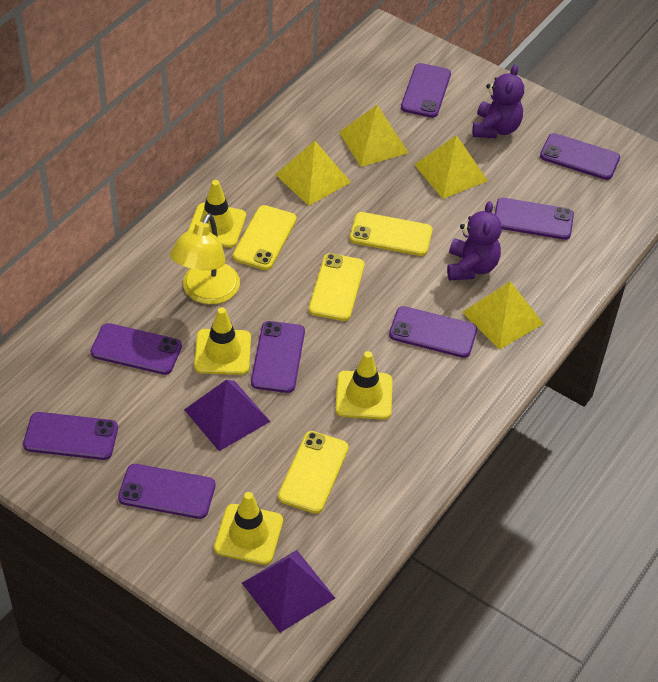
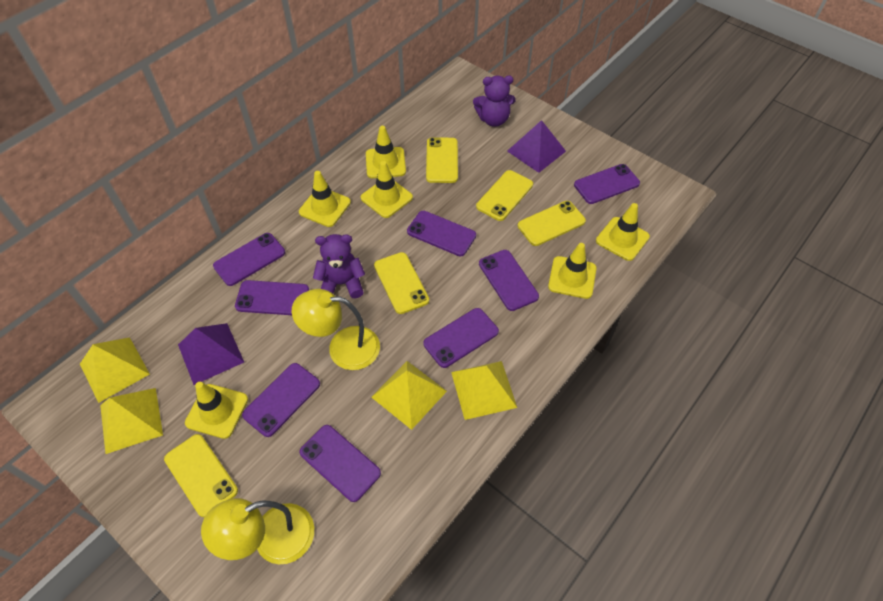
yellow lamp: [170,213,240,304] = 1 -> [201,498,314,564] [292,289,380,370] = 2
yellow phone: [233,205,297,270] [278,431,349,514] [309,253,365,321] [350,212,432,256] = 4 -> [164,434,238,517] [374,252,429,314] [426,138,458,183] [476,170,533,221] [518,201,586,246] = 5
yellow traffic cone: [188,180,246,248] [194,307,251,375] [214,492,283,565] [335,351,393,420] = 4 -> [185,382,248,439] [299,171,351,227] [361,161,413,218] [366,126,406,178] [548,243,597,299] [596,203,650,261] = 6

